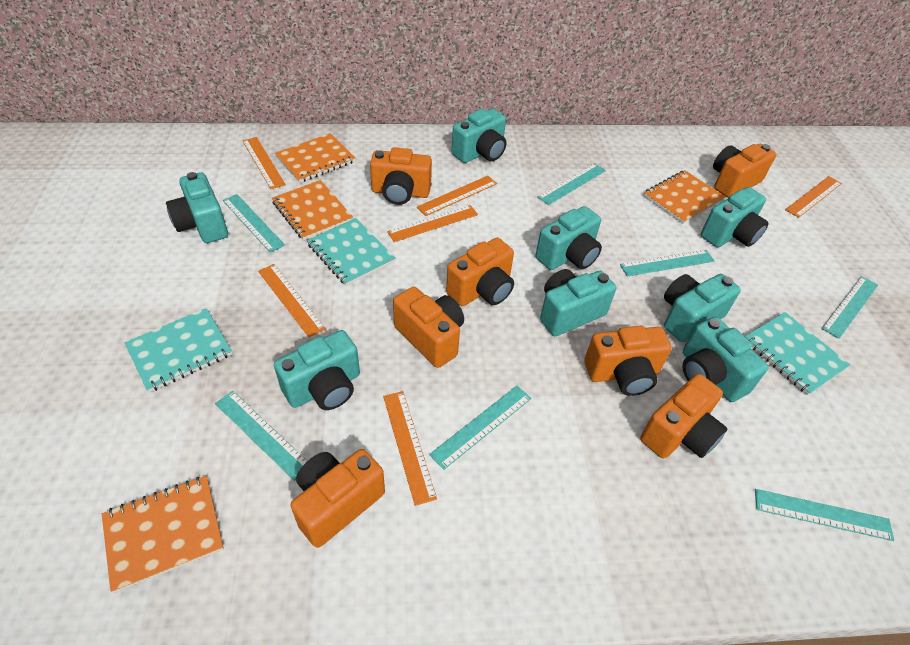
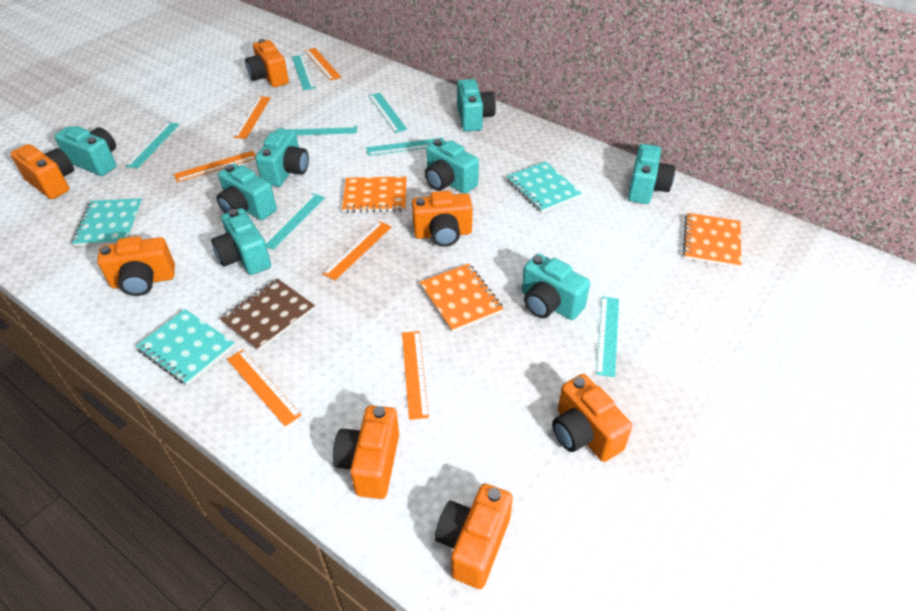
brown notebook: none = 0 -> [220,278,315,351] = 1
orange notebook: [102,476,224,593] [272,180,353,240] [275,133,356,183] [644,170,725,224] = 4 -> [342,177,406,213] [419,264,504,332] [683,213,741,268] = 3

